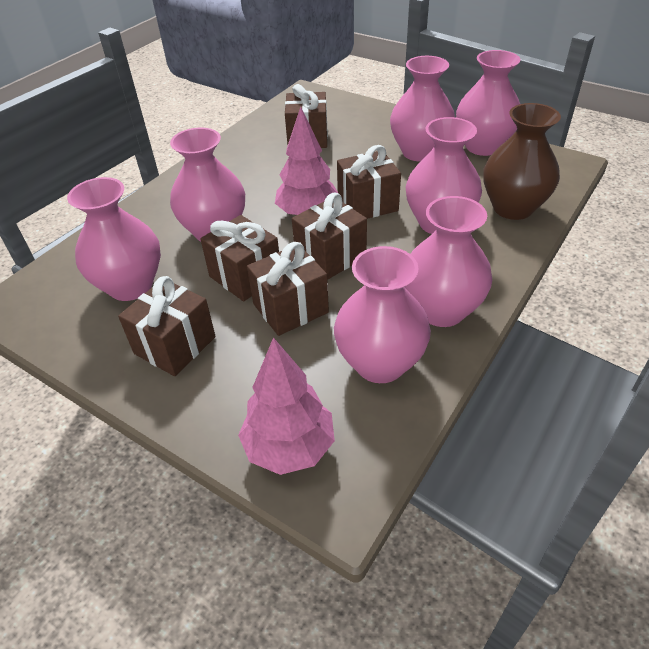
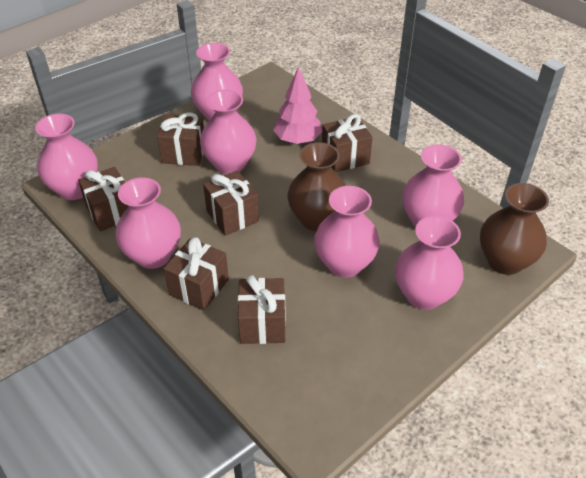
brown vase: [483,103,561,220] = 1 -> [287,142,346,231] [480,183,549,275] = 2
pink tree: [238,337,335,475] [275,106,338,215] = 2 -> [273,67,322,144] = 1

